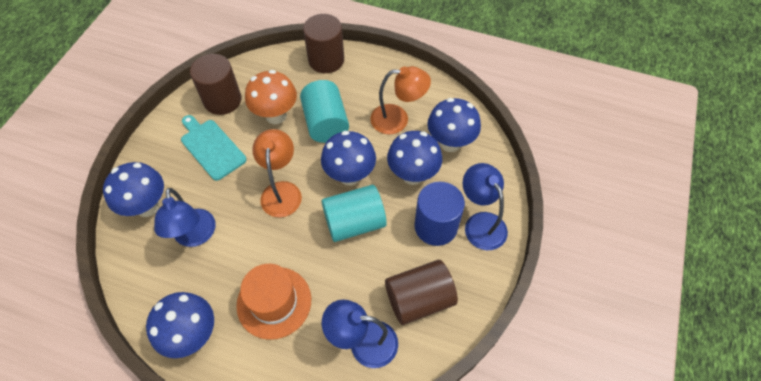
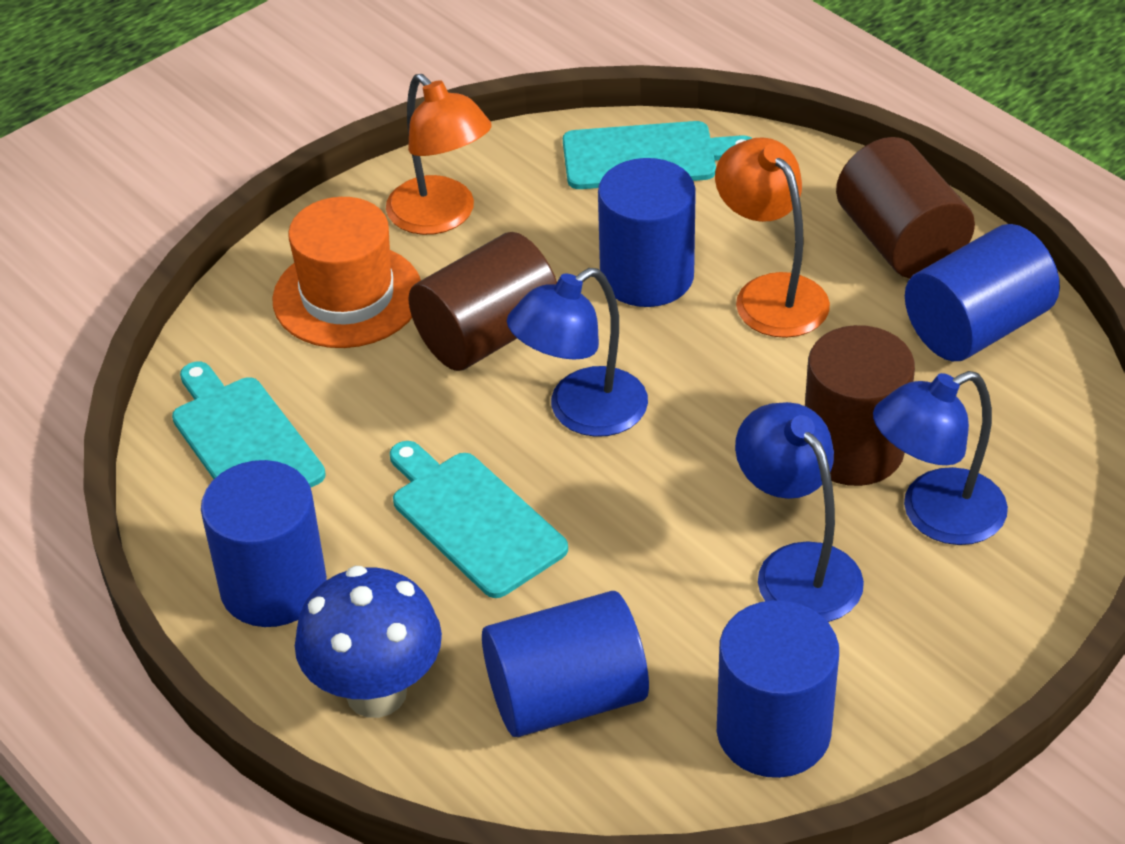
blue cylinder: [414,182,465,246] = 1 -> [201,460,327,627] [482,591,649,737] [598,158,696,307] [717,600,839,778] [905,224,1060,361] = 5
blue mushroom: [103,162,164,217] [146,292,214,358] [321,131,376,186] [387,131,442,185] [427,98,481,152] = 5 -> [295,566,442,718] = 1
orange mushroom: [245,70,297,124] = 1 -> none = 0
turquoise cutting board: [181,115,247,181] = 1 -> [172,362,326,487] [390,441,568,598] [563,121,753,189] = 3
turquoise cylinder: [300,80,349,143] [322,185,387,242] = 2 -> none = 0

